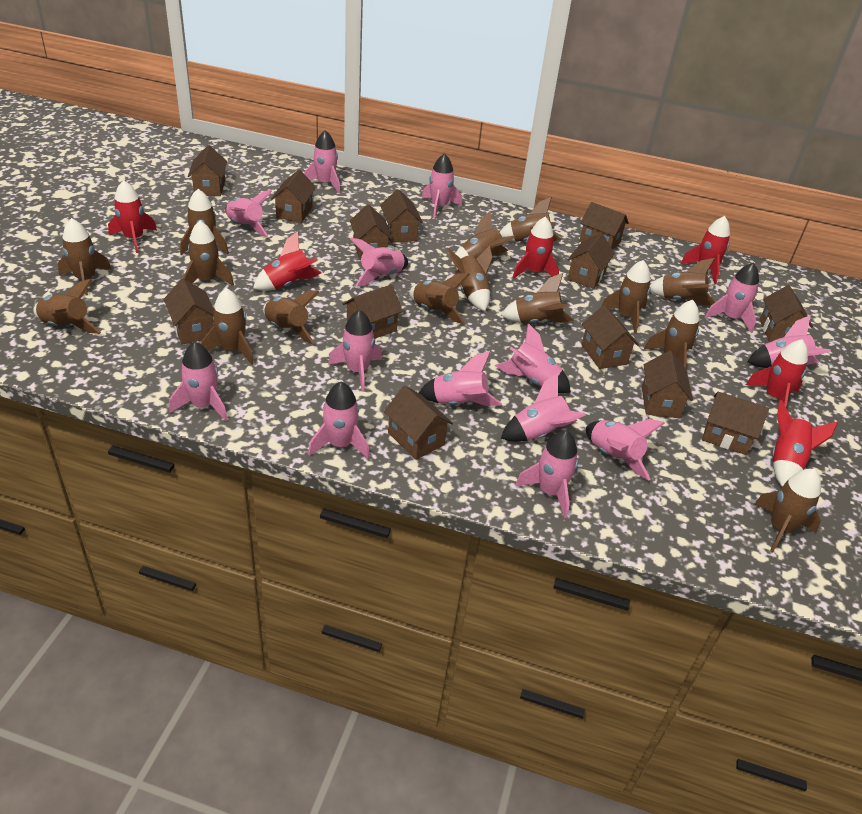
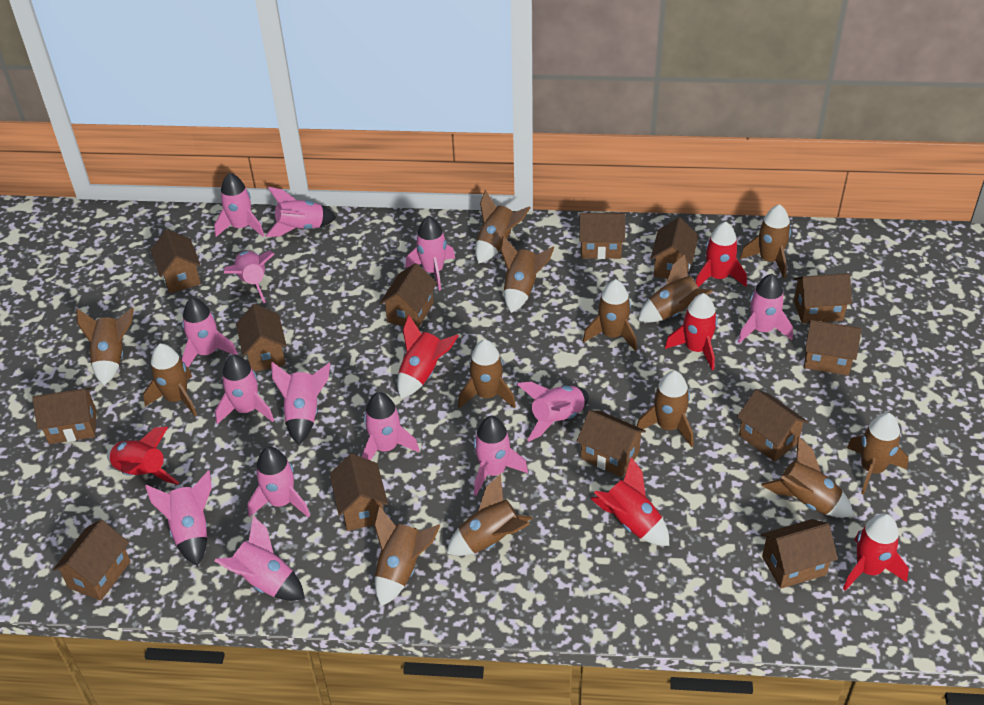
brown rocket: [33,279,101,334] [58,218,112,296] [180,189,229,255] [183,221,234,286] [201,288,254,365] [263,291,319,344] [409,273,470,324] [447,246,493,311] [451,211,515,266] [500,197,561,242] [501,273,574,323] [601,260,651,334] [644,300,700,368] [650,258,715,305] [754,469,821,553] = 15 -> [76,307,134,385] [143,344,197,416] [374,506,441,606] [446,474,533,556] [458,339,516,408] [475,190,531,264] [501,236,554,313] [583,279,637,351] [637,371,693,447] [638,255,713,322] [740,204,791,279] [761,437,854,518] [847,413,909,495] = 13

